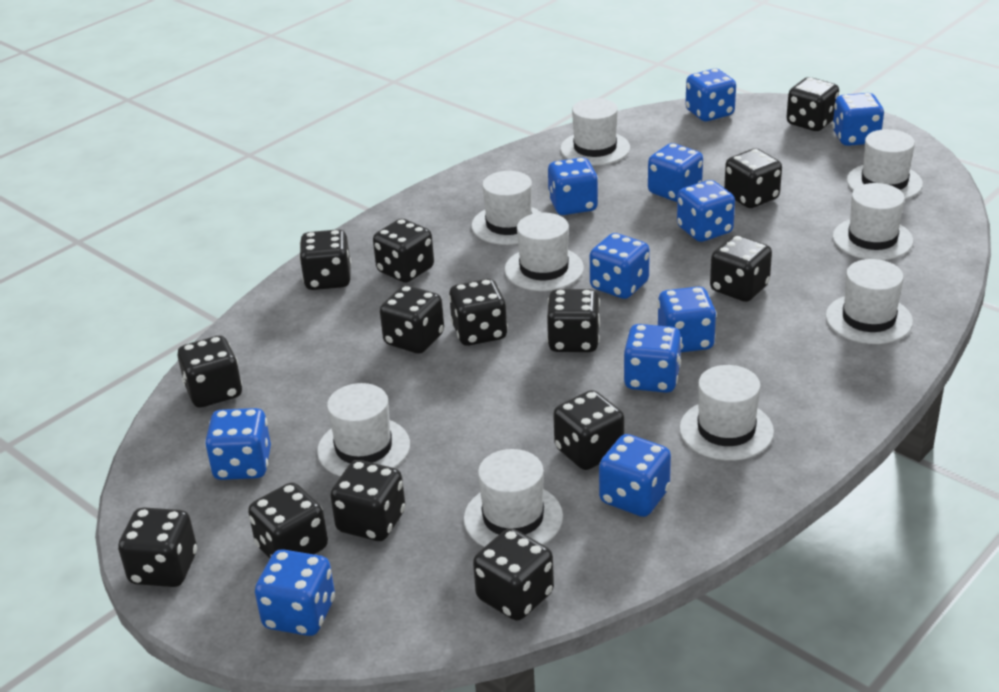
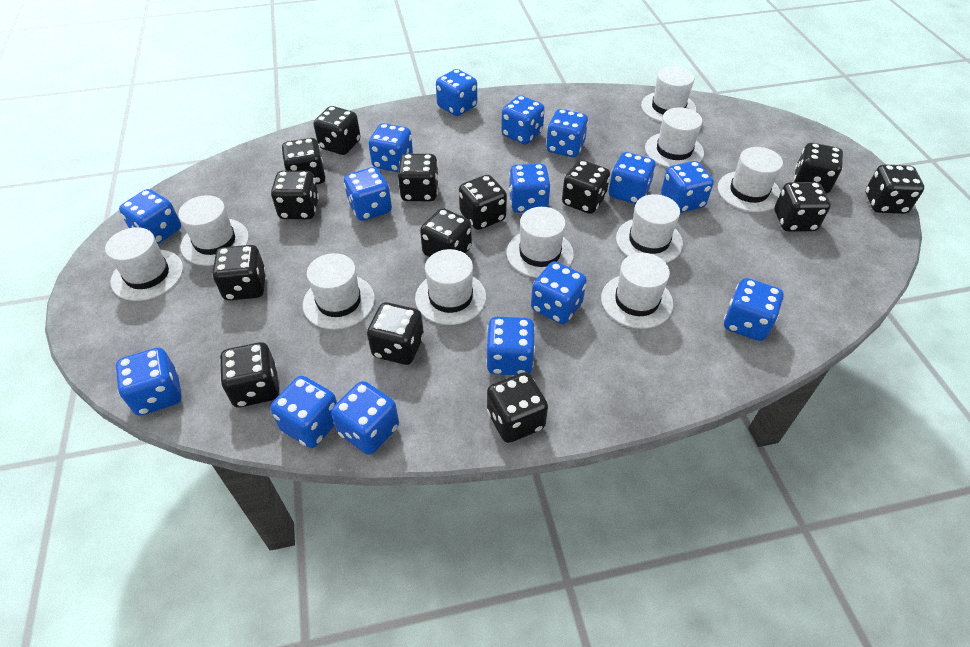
blue dice: [205,408,271,480] [255,549,335,636] [548,157,598,215] [590,233,650,299] [599,434,671,517] [623,324,682,393] [648,143,703,202] [657,286,717,352] [677,180,735,242] [685,69,736,121] [832,93,884,146] = 11 -> [116,348,182,416] [119,189,181,244] [270,376,337,448] [331,381,399,455] [344,167,392,221] [369,123,413,172] [436,69,477,116] [486,317,535,375] [501,95,545,144] [509,164,551,213] [531,261,587,324] [546,109,588,157] [609,152,656,204] [661,161,714,213] [724,278,784,341] = 15
white hat: [317,383,410,477] [464,449,563,547] [471,171,541,245] [505,213,584,291] [560,98,630,166] [679,365,774,461] [826,259,913,344] [833,183,913,260] [847,129,923,199] = 9 -> [105,227,183,301] [178,195,249,266] [303,253,375,330] [415,249,486,325] [506,207,574,278] [601,253,673,329] [616,194,683,263] [641,66,696,122] [645,107,704,167] [718,147,783,212] = 10

